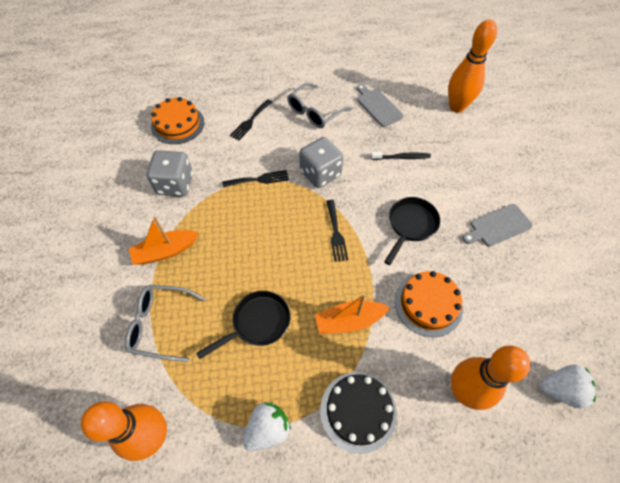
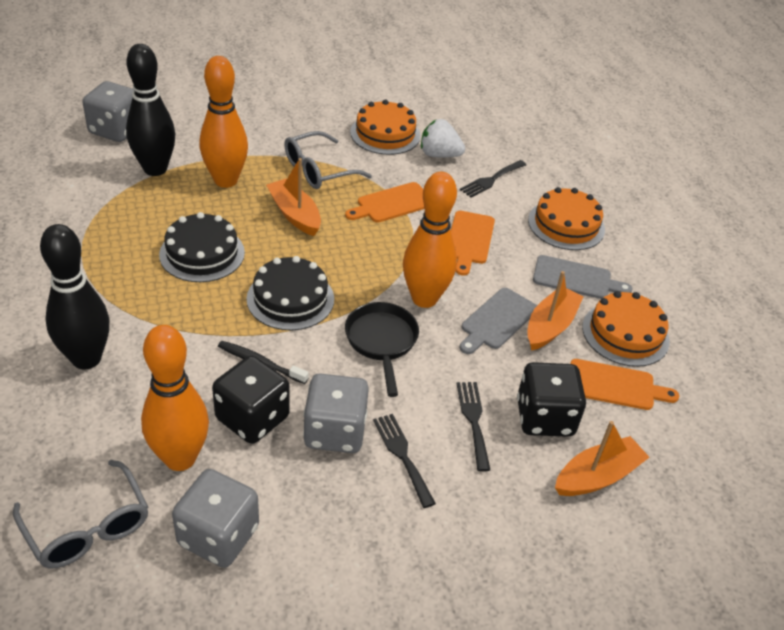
black bowling pin: none = 0 -> [40,224,109,370] [126,44,175,176] = 2
black cake: [320,372,397,454] = 1 -> [159,212,245,282] [246,256,334,331] = 2
black dice: none = 0 -> [212,356,290,444] [517,362,586,437] = 2
black pan: [196,291,290,359] [384,197,440,265] = 2 -> [345,302,419,397] = 1
grey dice: [147,150,193,196] [299,137,343,188] = 2 -> [82,81,134,142] [172,469,259,568] [303,373,369,453] = 3
orange boat: [129,216,198,265] [315,294,390,334] = 2 -> [266,158,321,236] [527,271,584,351] [555,421,650,496] = 3
orange cake: [151,97,204,144] [395,271,463,337] = 2 -> [350,100,421,155] [528,187,605,250] [582,291,670,367] = 3
orange cutting board: none = 0 -> [345,182,424,222] [451,211,495,276] [570,359,679,410] = 3
white strawberry: [243,402,291,451] [540,365,596,408] = 2 -> [421,119,465,158] = 1

